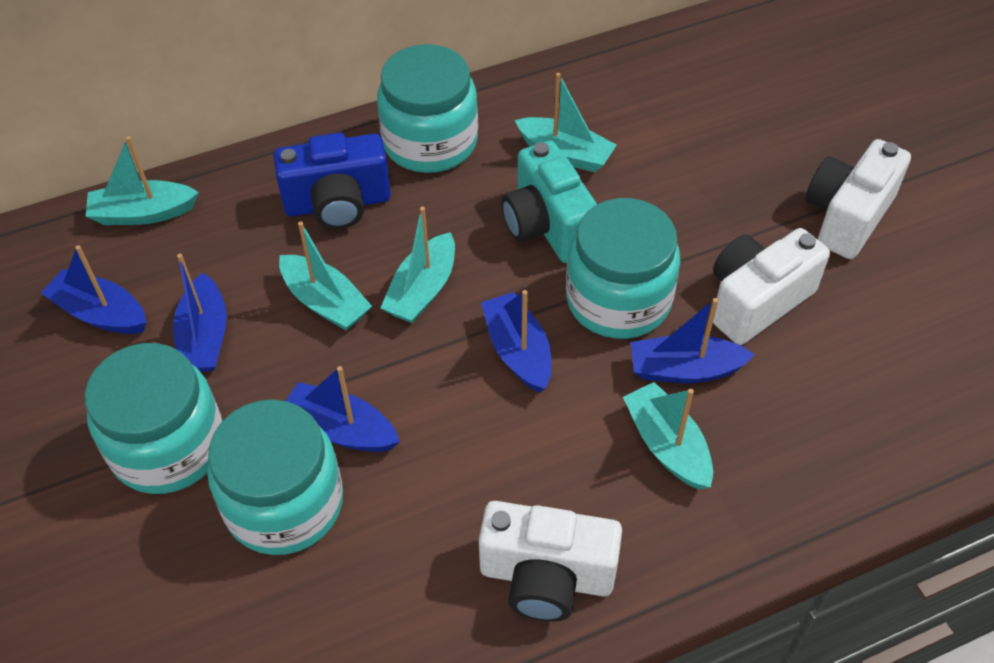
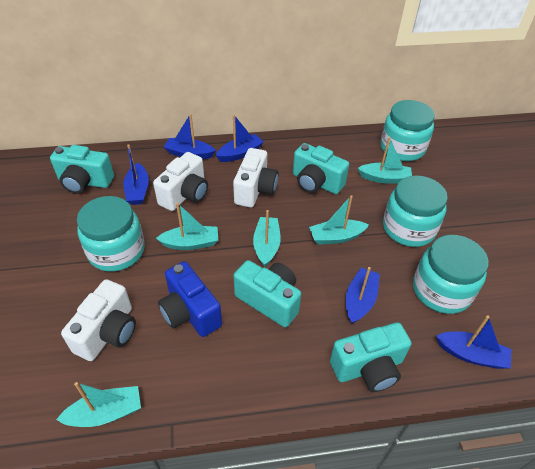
turquoise camera: [501,140,597,263] = 1 -> [50,145,114,193] [233,260,301,327] [293,143,349,194] [330,322,412,392] = 4

